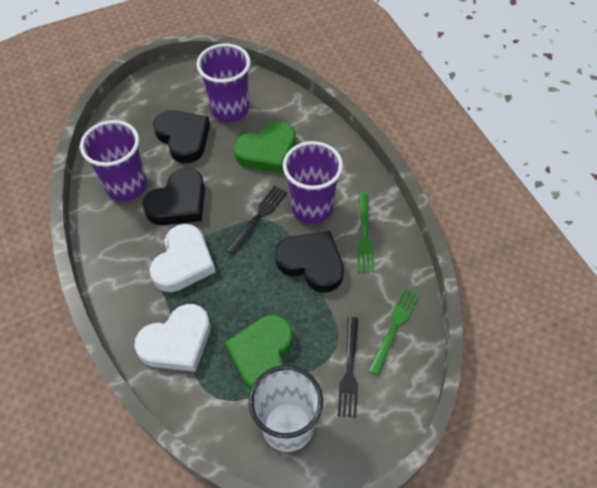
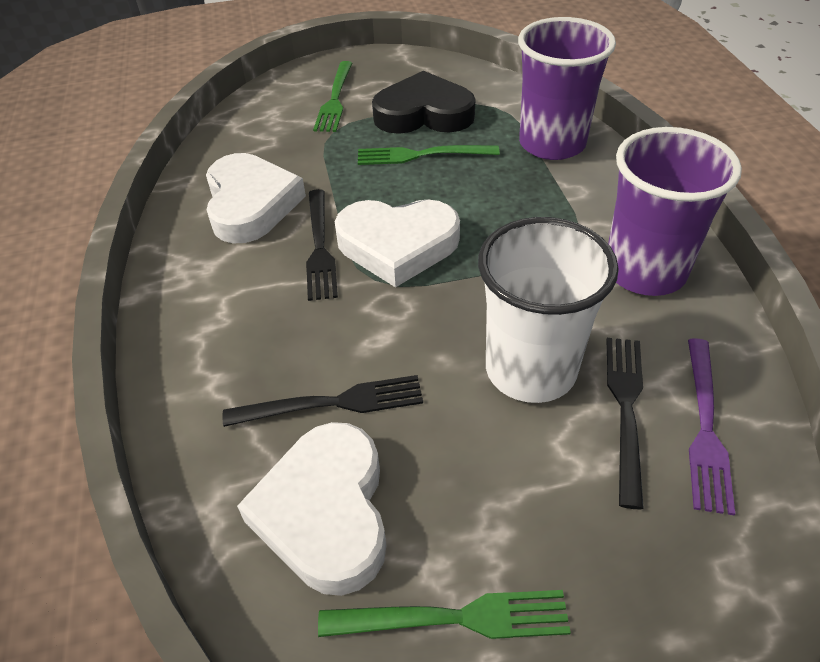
black fork: [226,186,287,255] [338,317,358,418] = 2 -> [223,375,423,427] [306,189,338,301] [607,338,644,509] = 3
black heart: [143,168,205,225] [153,110,210,163] [275,231,344,293] = 3 -> [372,71,476,134] = 1
green fork: [357,193,375,273] [368,287,419,376] = 2 -> [313,61,352,132] [318,590,571,639] [358,145,500,165] = 3
green heart: [225,315,293,390] [234,121,296,173] = 2 -> none = 0
purple cup: [80,120,147,201] [197,43,251,122] [283,141,343,224] = 3 -> [518,17,616,160] [608,127,742,296] = 2
purple fork: none = 0 -> [688,338,735,515] = 1
white heart: [134,304,211,372] [150,224,216,292] = 2 -> [206,153,306,243] [237,422,387,596] [335,199,460,287] = 3

